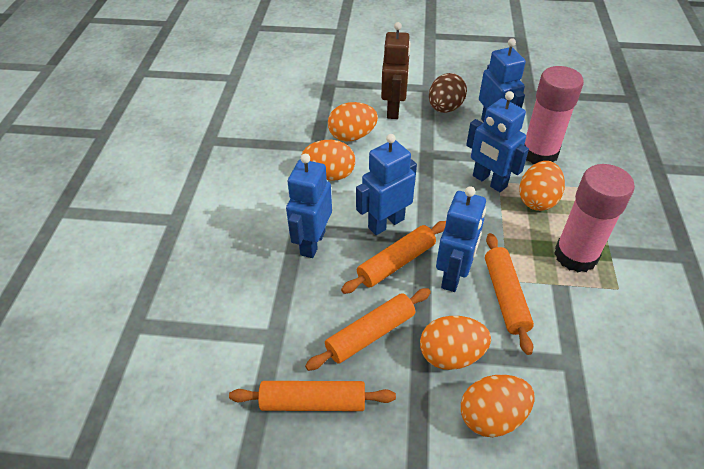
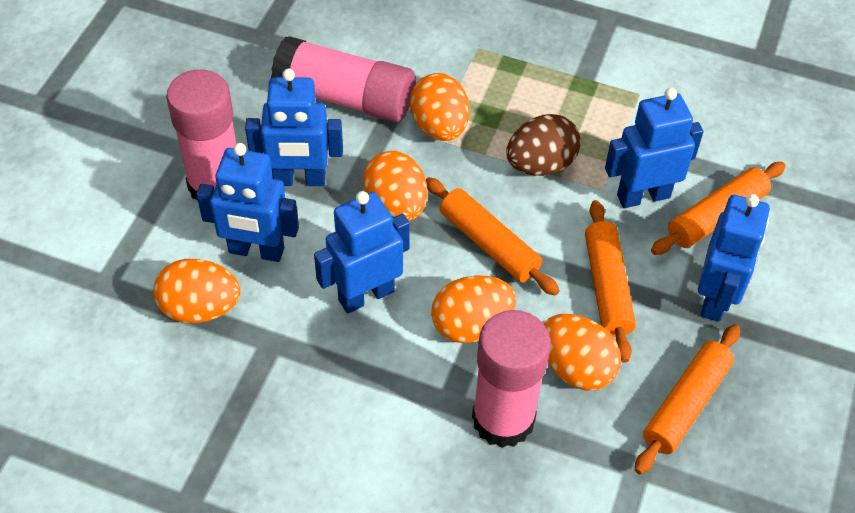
brown robot: [381,22,411,119] = 1 -> none = 0
pink glue stick: [524,66,584,164] [554,164,635,272] = 2 -> [166,69,236,201] [271,36,415,123] [472,310,551,448] = 3

